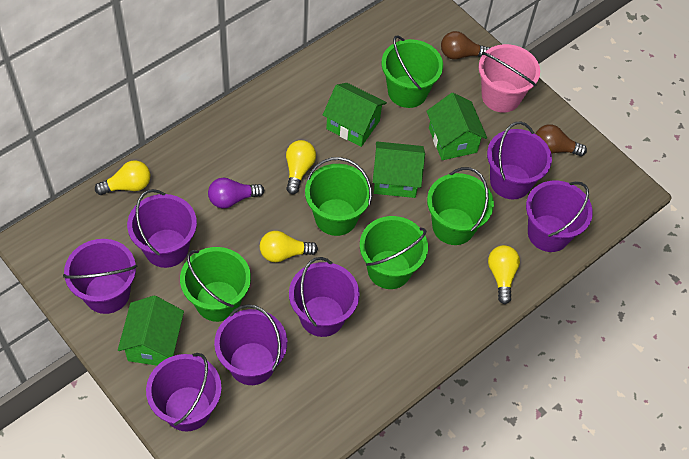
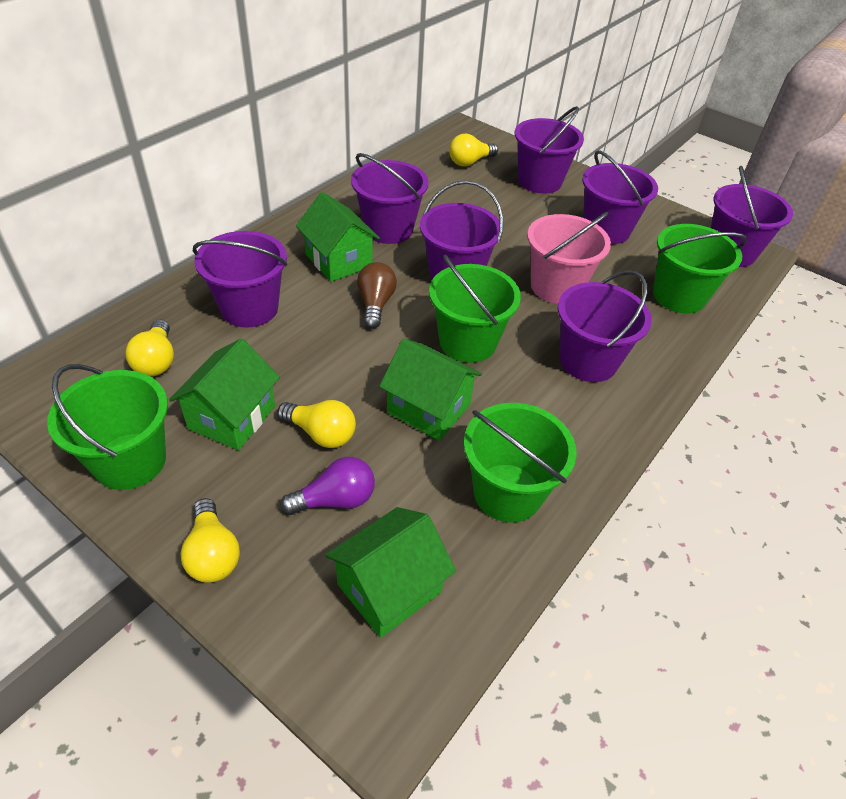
brown light bulb: [441,31,490,60] [536,124,587,156] = 2 -> [357,262,397,329] = 1
green bucket: [180,247,251,322] [305,157,372,236] [360,216,428,289] [381,35,443,108] [427,167,494,245] = 5 -> [47,364,168,490] [429,254,521,363] [464,403,577,523] [653,224,747,313] = 4

